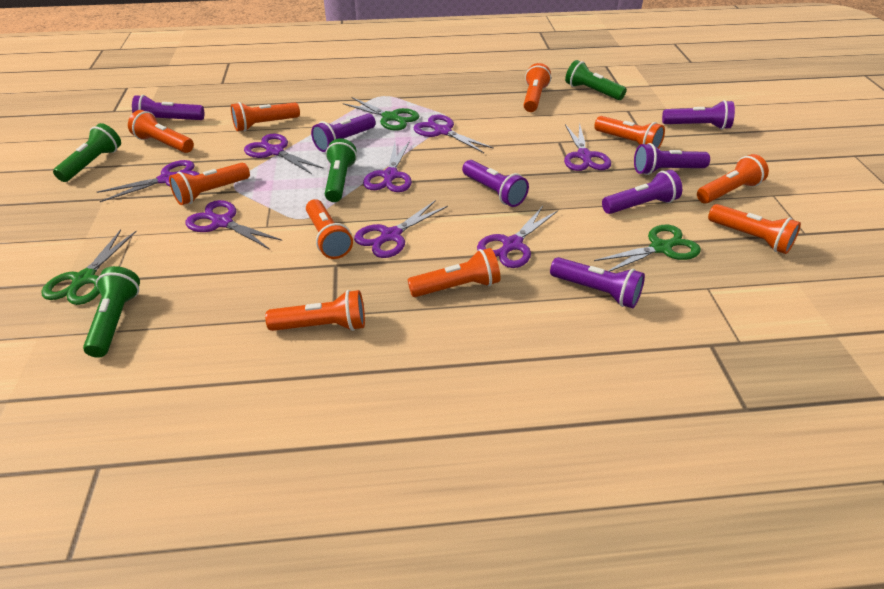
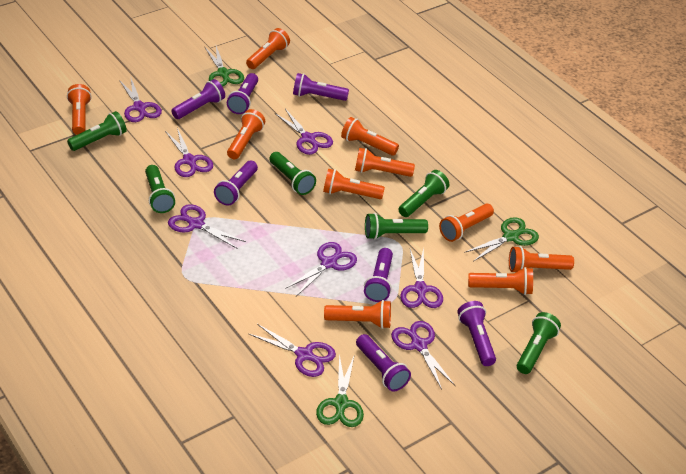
green flashlight: [53,123,121,182] [83,266,140,358] [325,138,357,202] [565,60,627,100] = 4 -> [67,111,127,151] [145,165,175,213] [269,152,316,195] [365,213,428,240] [398,170,449,217] [517,312,561,374] = 6

